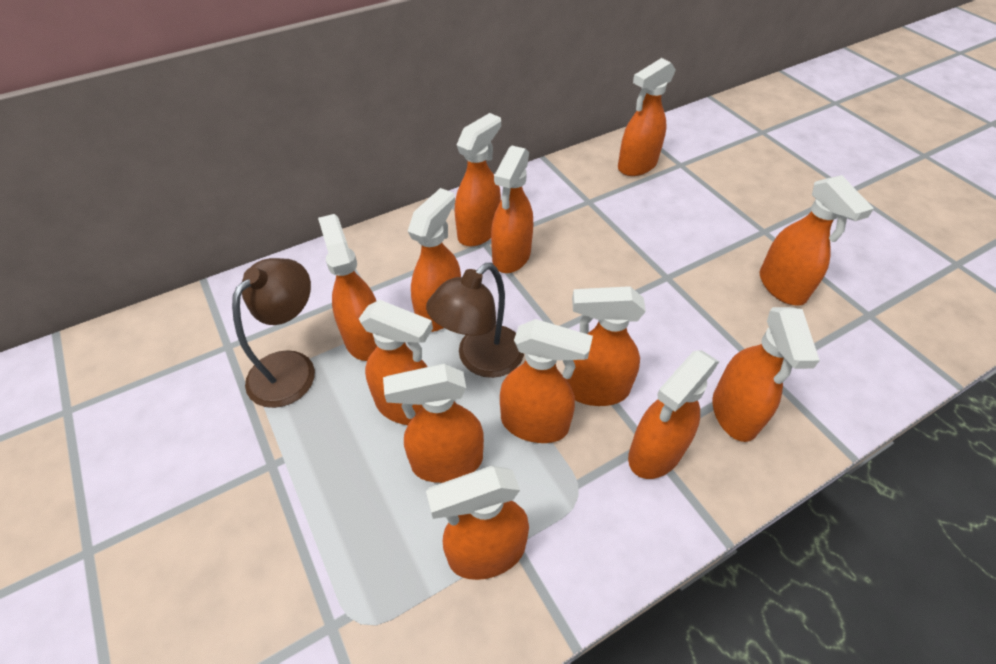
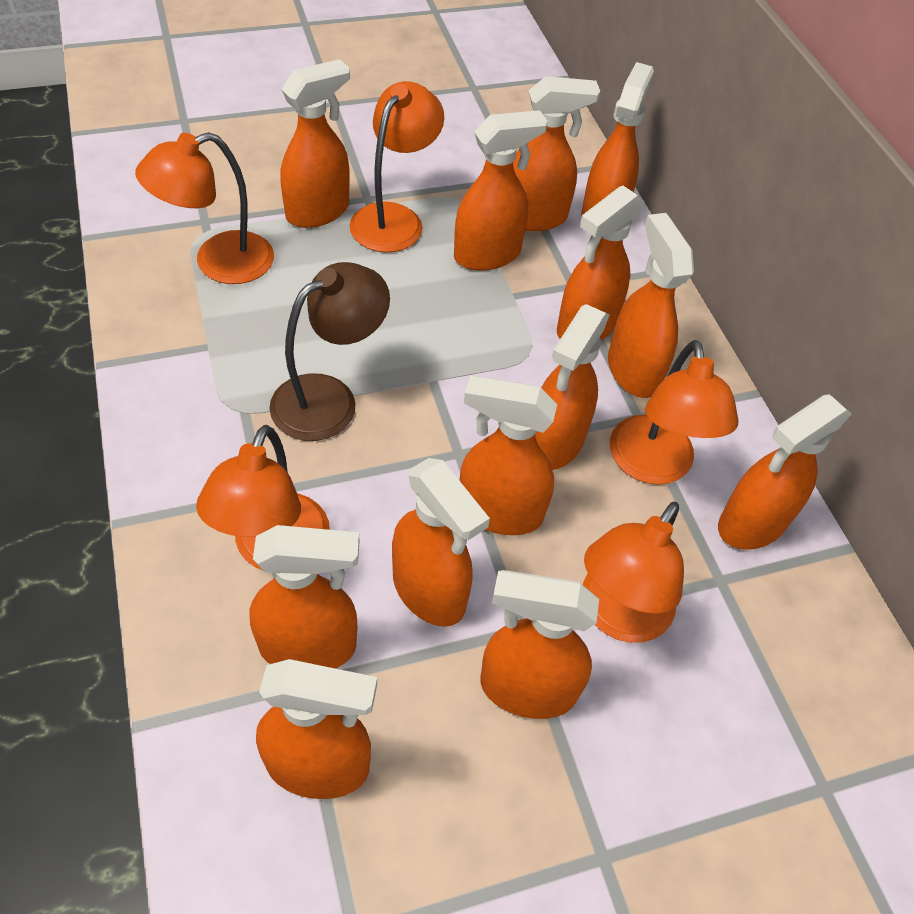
brown lamp: [232,258,315,408] [426,263,524,378] = 2 -> [269,262,390,441] = 1
orange lamp: none = 0 -> [135,132,274,284] [196,425,330,570] [349,81,444,253] [583,502,684,643] [610,340,739,485] = 5

